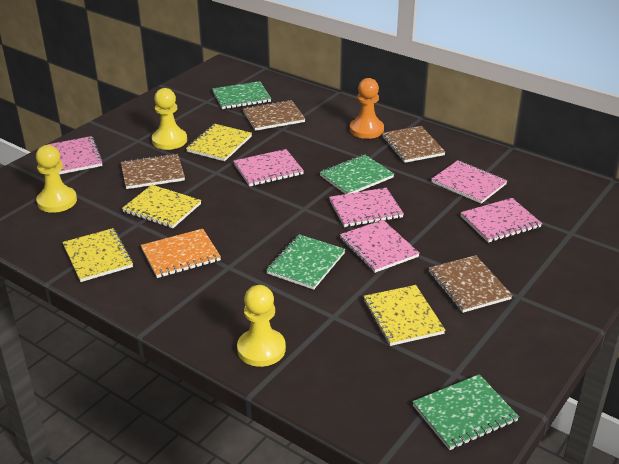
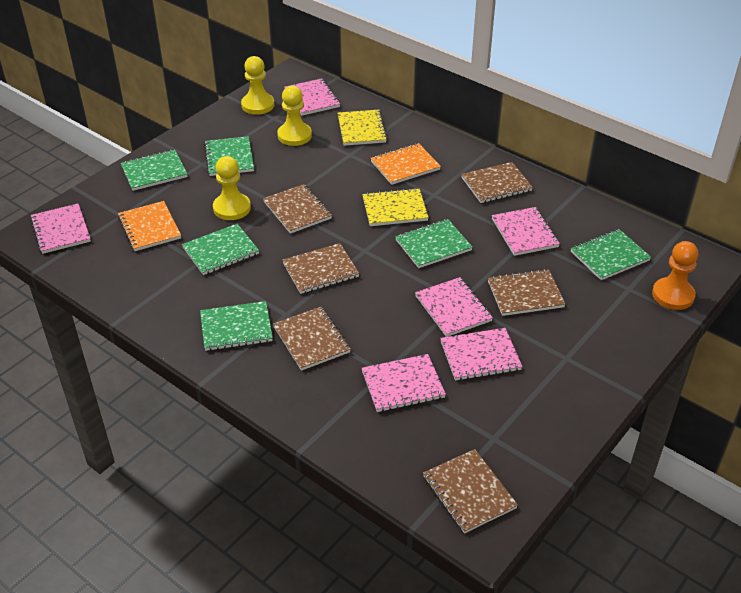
brown notebook: [121,154,185,189] [243,100,305,131] [382,126,445,163] [429,255,513,313] = 4 -> [263,184,332,234] [273,307,351,371] [282,243,359,294] [423,449,518,534] [461,162,533,203] [488,269,566,316] = 6
green notebook: [212,81,271,109] [266,234,345,290] [319,155,394,194] [412,374,519,450] = 4 -> [121,150,188,191] [182,224,259,275] [200,301,273,351] [204,136,254,176] [395,219,473,268] [571,229,651,280] = 6
orange notebook: [141,229,221,278] = 1 -> [118,201,181,251] [370,143,441,185] = 2
yellow notebook: [62,228,133,282] [122,185,201,228] [186,124,252,161] [363,285,445,346] = 4 -> [338,110,387,146] [362,188,429,226] = 2

